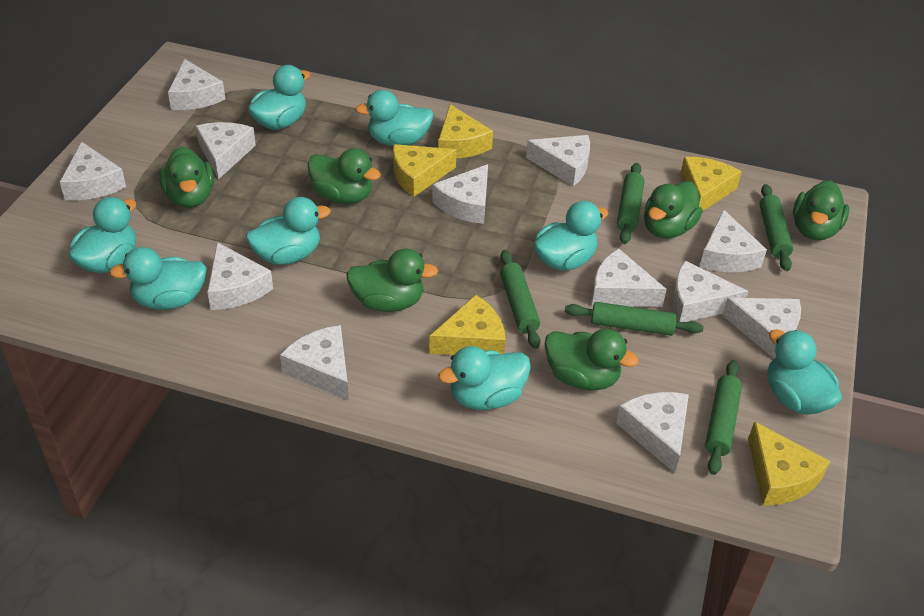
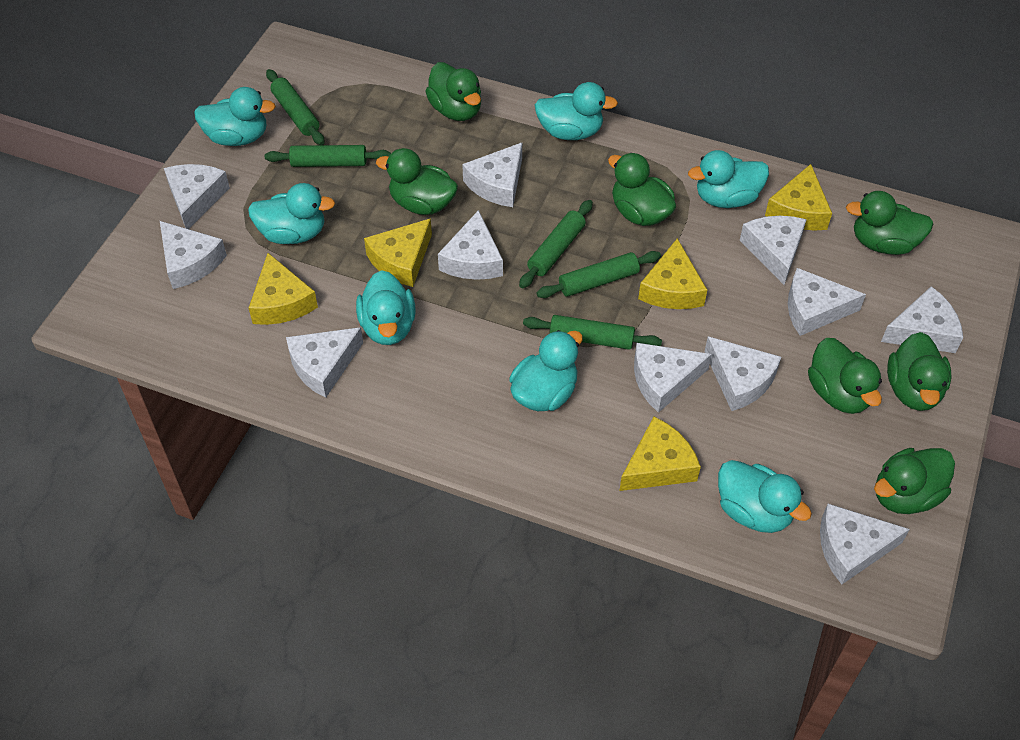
green duck: [159,147,214,208] [307,148,381,204] [346,248,438,312] [544,329,639,391] [644,181,702,239] [793,180,849,240] = 6 -> [376,148,458,215] [425,62,481,121] [608,153,676,226] [808,338,882,414] [846,191,933,255] [874,448,955,514] [887,332,951,411] = 7
turquoise duck: [69,197,136,273] [109,247,207,310] [246,197,331,265] [248,65,310,130] [355,90,434,146] [438,346,531,410] [533,201,608,271] [767,329,842,414] = 8 -> [194,87,276,146] [248,183,335,244] [356,270,416,345] [509,330,583,411] [535,82,618,140] [688,150,769,208] [718,460,812,533] = 7
white cheese: [60,142,126,200] [168,59,225,110] [196,122,256,179] [207,242,273,310] [280,325,349,400] [432,164,488,224] [526,135,590,186] [592,249,667,307] [616,392,689,473] [672,261,749,322] [700,209,767,272] [722,298,801,358] = 12 -> [160,221,227,289] [164,164,230,229] [286,327,363,398] [438,210,503,280] [462,143,522,207] [634,343,712,413] [704,336,781,411] [740,216,807,285] [788,268,866,336] [820,504,910,584] [881,286,963,353] = 11

